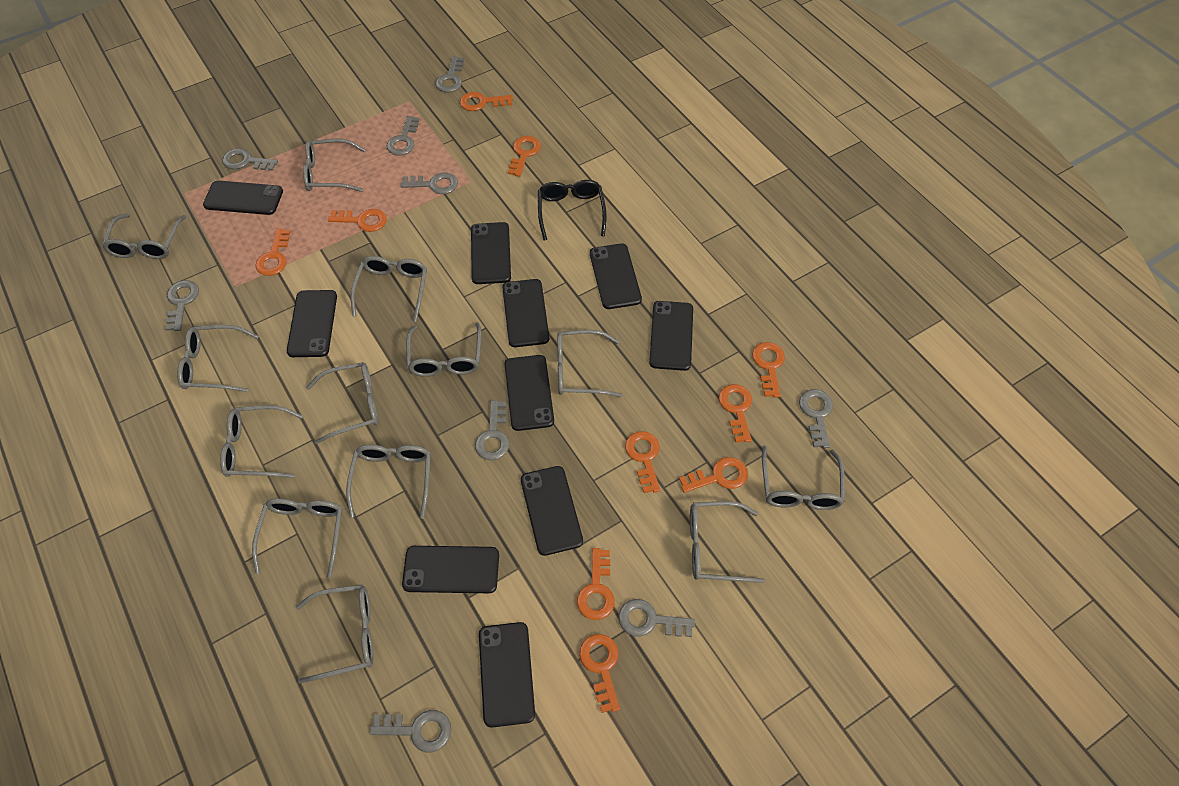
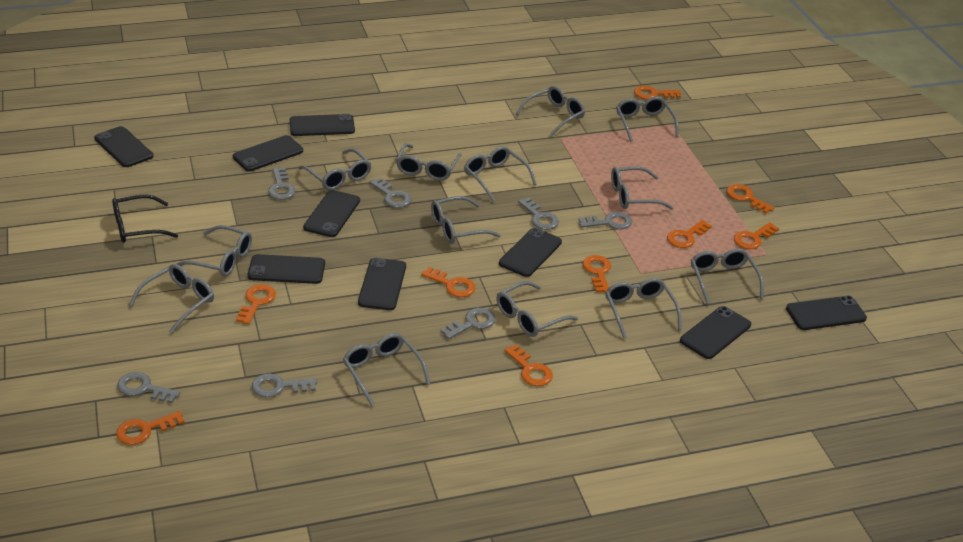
black phone: [203,181,283,215] [287,290,337,357] [402,546,499,593] [471,222,511,284] [479,622,535,728] [502,279,549,347] [505,355,554,431] [521,466,583,556] [590,243,642,309] [649,301,693,371] = 10 -> [94,126,153,167] [233,135,303,171] [248,254,325,284] [290,114,355,136] [303,190,360,237] [358,258,406,310] [499,228,562,277] [680,306,751,359] [786,296,867,330] = 9
grey key: [165,280,199,331] [222,148,278,171] [370,710,451,752] [386,116,420,156] [401,172,458,194] [435,56,464,93] [475,400,509,460] [618,599,695,637] [799,389,833,448] = 9 -> [117,372,180,403] [252,374,317,398] [268,167,295,200] [369,177,411,208] [440,308,496,339] [518,197,559,230] [578,212,632,230] = 7
orange key: [255,228,290,276] [328,209,387,232] [460,92,513,111] [508,136,541,177] [577,548,615,620] [579,634,620,713] [625,431,660,493] [679,457,748,493] [719,384,752,443] [752,342,785,398] = 10 -> [116,411,185,445] [236,284,276,324] [421,267,475,297] [504,344,553,386] [583,255,611,293] [634,86,681,99] [667,220,712,248] [727,184,774,213] [734,222,779,249] = 9

